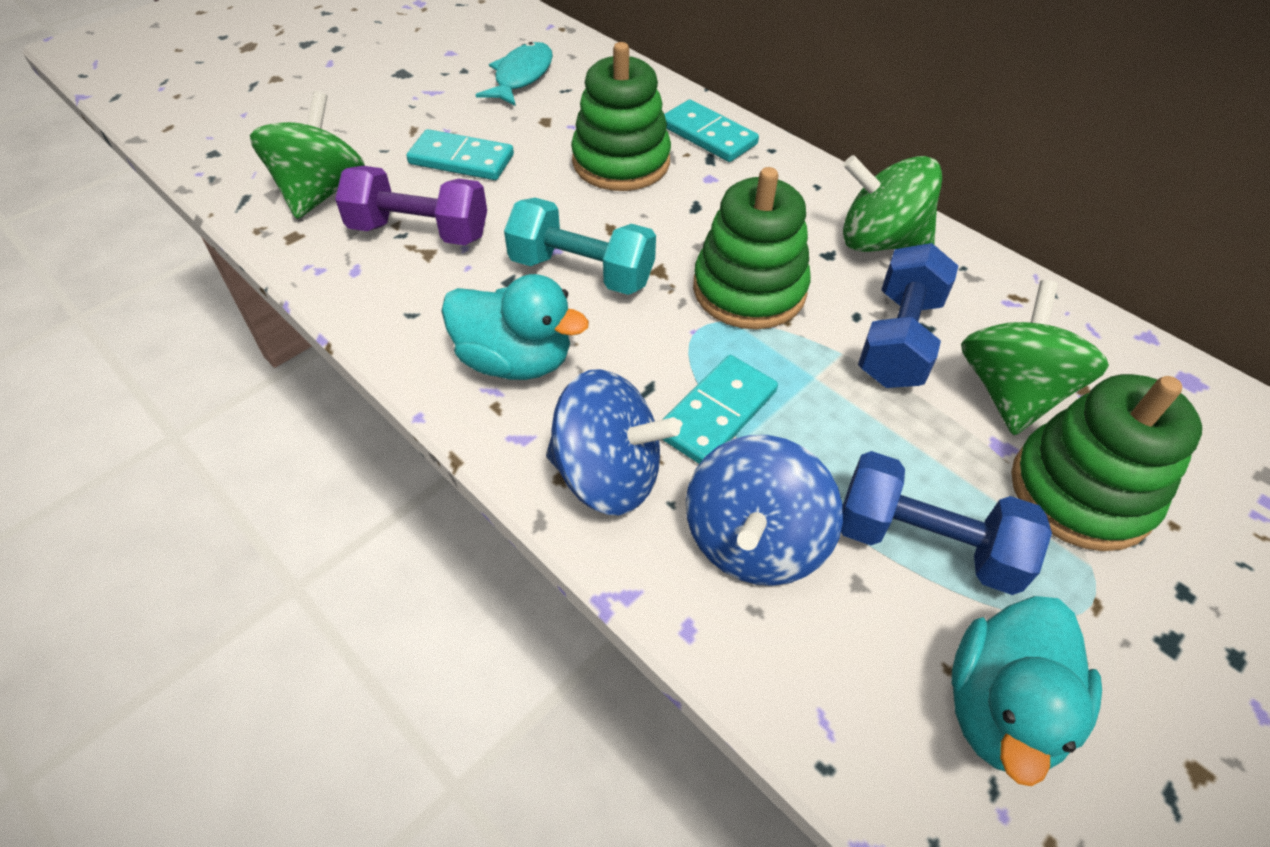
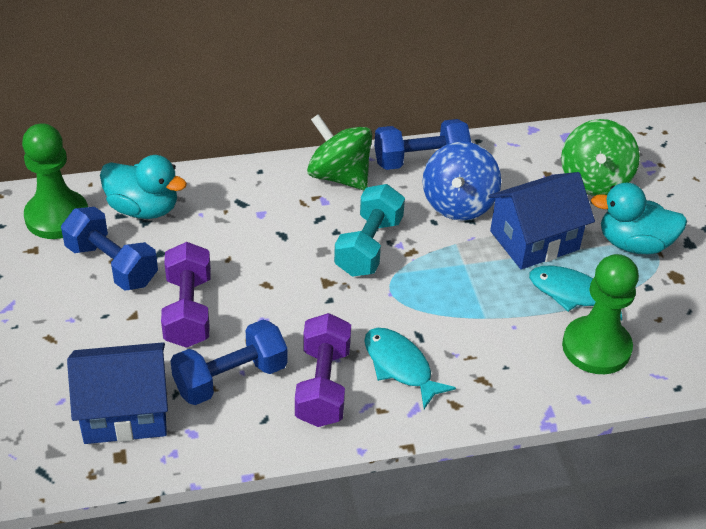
blue dumbbell: [841,451,1052,595] [858,243,958,388] = 2 -> [61,207,158,291] [170,320,288,405] [374,119,471,170] = 3
blue house: none = 0 -> [67,342,168,444] [488,172,595,270] = 2
blue spinning top: [546,369,680,515] [686,435,843,586] = 2 -> [422,141,501,221] = 1
green pawn: none = 0 -> [22,123,88,239] [562,254,639,374] = 2
green spinning top: [250,91,365,219] [843,155,942,252] [961,280,1109,435] = 3 -> [307,114,372,190] [561,119,640,196] = 2
green stacking toy: [571,42,671,191] [693,167,811,329] [1011,374,1202,551] = 3 -> none = 0
purple dumbbell: [335,166,487,245] = 1 -> [161,242,211,348] [295,313,351,427] = 2
turquoise domino: [407,129,514,180] [662,355,778,464] [664,100,759,162] = 3 -> none = 0
turquoise fish: [476,42,553,106] = 1 -> [364,328,456,409] [529,266,622,320] = 2

